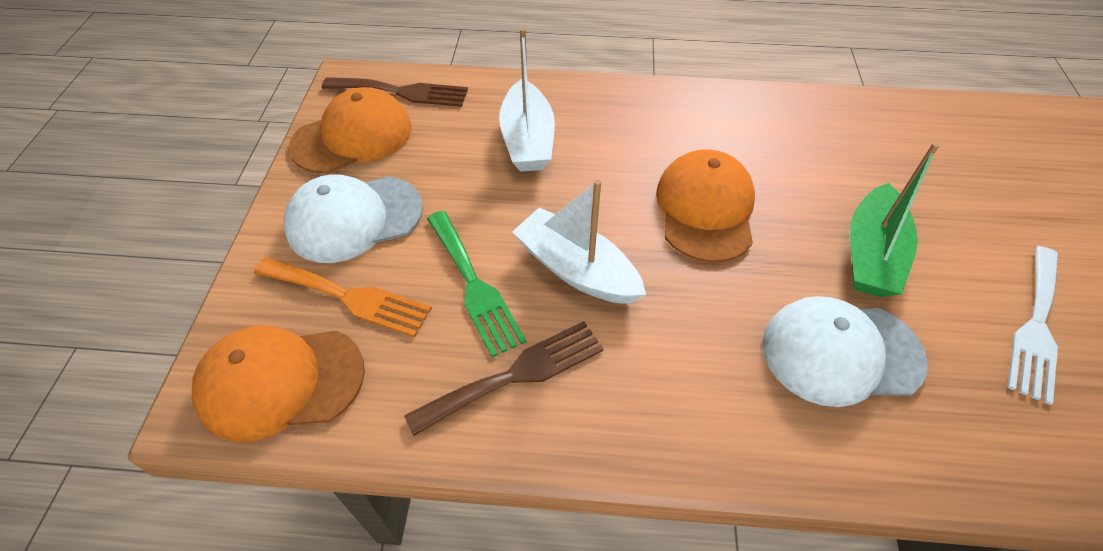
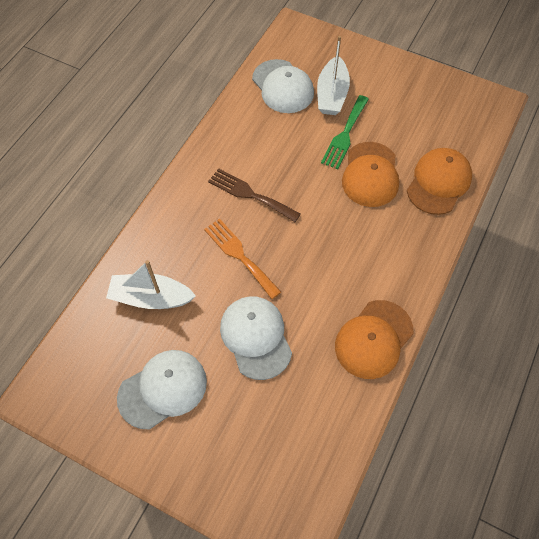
brown fork: [322,77,468,107] [404,321,604,436] = 2 -> [208,168,301,222] = 1
green boat: [850,142,939,297] = 1 -> none = 0
white cap: [284,174,423,263] [762,296,928,407] = 2 -> [117,350,207,429] [220,296,292,380] [252,59,314,113] = 3
white fork: [1007,246,1058,405] = 1 -> none = 0

